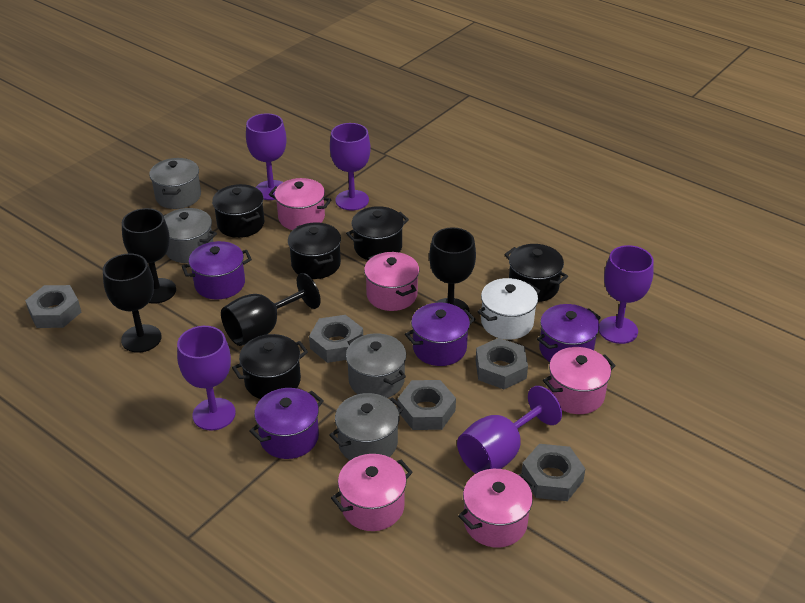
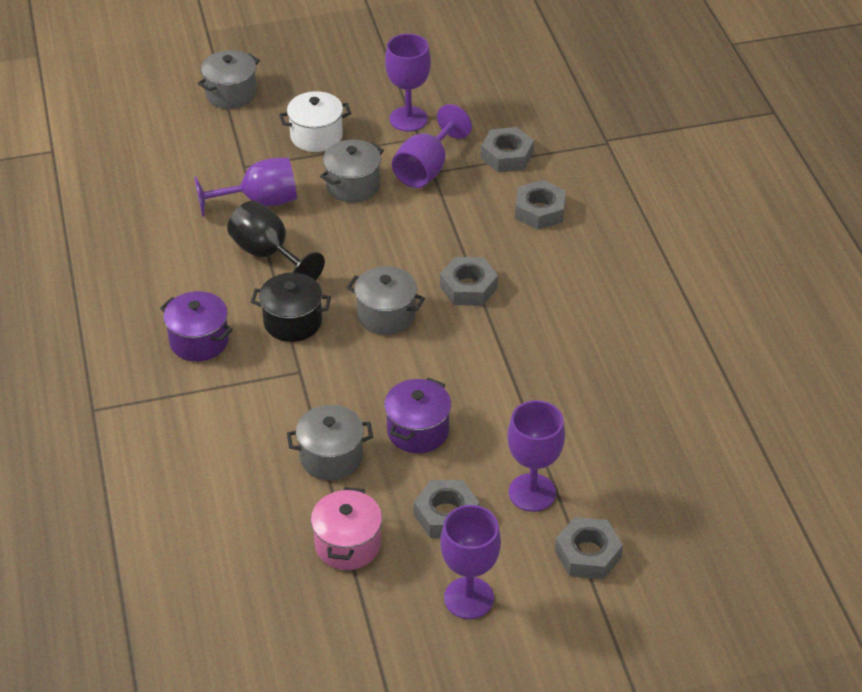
black goblet: [103,253,162,353] [122,208,176,304] [221,273,321,346] [429,227,476,312] = 4 -> [227,201,325,280] = 1
black pot: [212,184,264,238] [232,334,308,399] [288,222,341,279] [346,206,409,260] [504,244,568,302] = 5 -> [251,273,331,342] = 1
pink pot: [269,178,332,230] [331,454,413,531] [364,252,419,311] [458,469,536,547] [543,347,616,414] = 5 -> [311,487,382,570] = 1
purple pot: [182,241,252,300] [249,388,324,459] [405,303,476,366] [537,304,601,362] = 4 -> [160,291,233,362] [384,378,451,453] = 2

